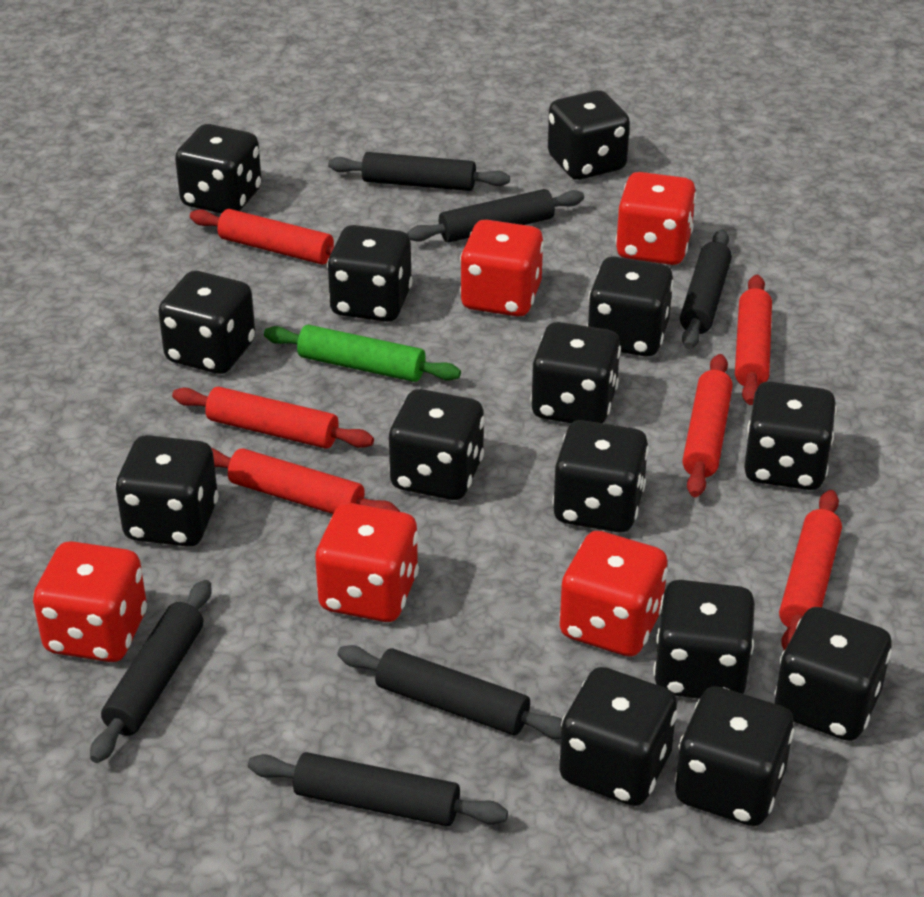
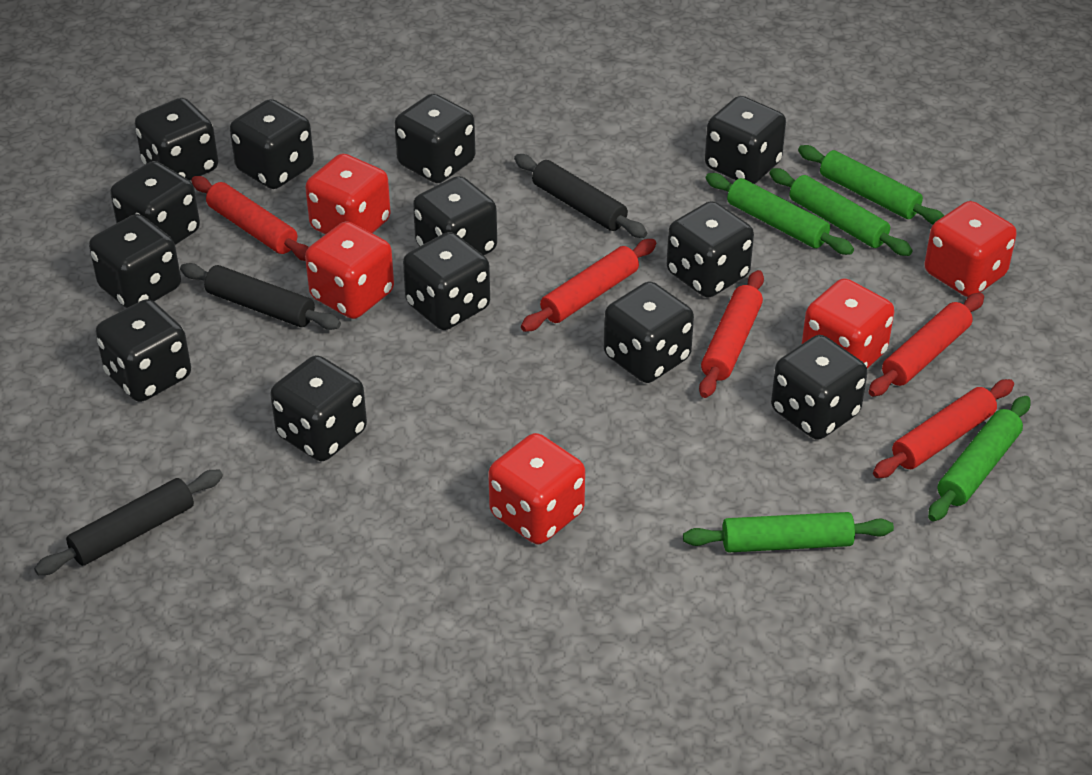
black dice: [115,435,218,547] [158,271,255,374] [175,124,262,214] [327,225,412,322] [389,389,484,500] [531,322,621,423] [548,90,630,180] [552,420,649,533] [559,667,677,806] [587,256,674,357] [653,580,755,699] [675,686,794,826] [744,382,837,490] [774,607,892,741] = 14 -> [89,214,181,308] [95,299,191,402] [110,161,200,245] [135,98,218,180] [230,99,314,189] [270,355,367,461] [394,94,475,183] [403,232,490,330] [413,176,497,255] [604,281,694,383] [667,201,754,298] [705,96,786,184] [771,335,867,440] = 13
black rolling pin: [90,580,212,763] [248,752,508,826] [328,152,510,191] [337,645,562,739] [407,189,584,242] [680,230,732,349] = 6 -> [34,470,223,575] [180,263,341,330] [514,154,647,238] = 3
green rolling pin: [264,325,461,382] = 1 -> [683,512,894,553] [706,173,854,255] [769,168,913,256] [798,145,944,224] [928,396,1031,521] = 5
red rolling pin: [172,387,374,448] [190,209,334,265] [211,448,400,514] [682,354,733,497] [735,275,772,405] [779,490,842,650] = 6 -> [191,176,309,261] [521,239,656,332] [699,270,764,398] [869,293,984,397] [873,379,1014,478] = 5

